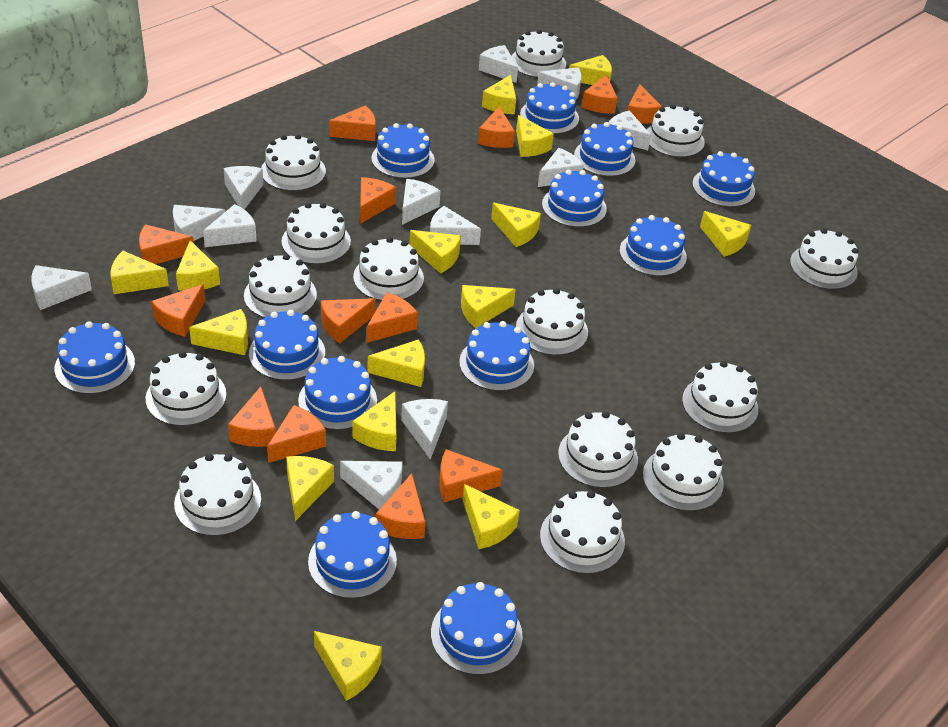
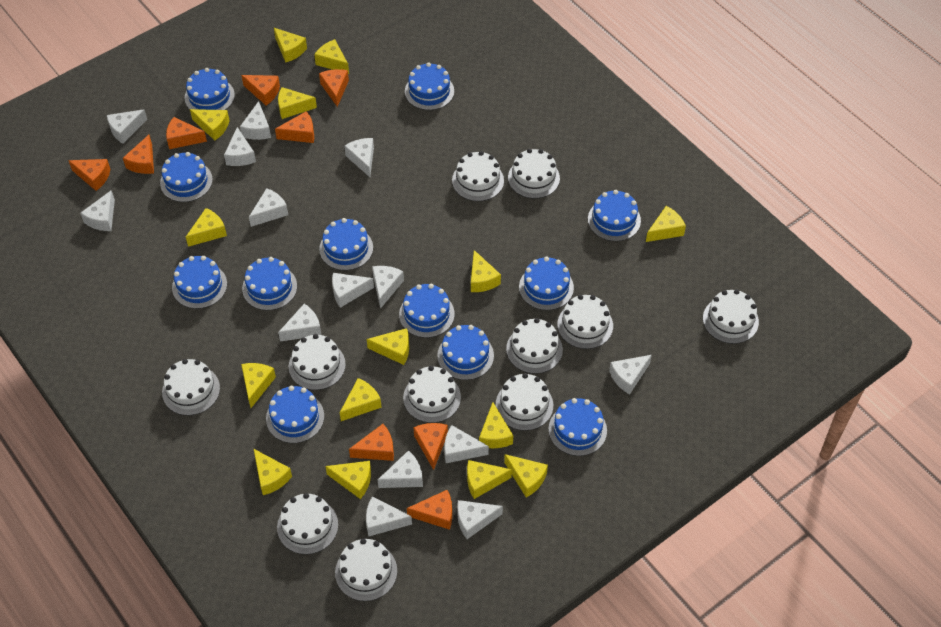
orange cheese: [139,224,194,264] [151,284,205,337] [228,387,276,447] [267,405,326,463] [321,298,376,343] [329,105,376,141] [360,177,396,224] [367,292,418,343] [376,473,426,539] [440,449,503,503] [478,106,515,148] [582,74,618,114] [627,84,662,124] = 13 -> [68,159,111,191] [123,135,154,174] [166,117,207,149] [241,75,280,105] [275,111,314,143] [319,69,349,107] [349,424,394,461] [407,490,452,530] [414,423,448,470] = 9
white cake: [146,351,226,426] [174,454,261,536] [244,254,317,318] [261,134,326,191] [282,203,351,264] [353,237,424,301] [512,30,566,78] [516,288,588,355] [540,491,625,574] [558,411,638,488] [643,433,724,511] [647,104,705,157] [682,361,758,433] [790,228,858,290] = 14 -> [162,359,220,415] [277,493,338,554] [289,334,346,390] [335,538,397,601] [403,366,461,423] [452,151,504,201] [496,373,553,431] [506,318,563,374] [508,149,560,198] [557,295,613,349] [703,289,759,344] = 11
white cheese: [31,265,92,310] [173,205,225,241] [203,204,257,247] [224,166,263,210] [340,461,403,510] [401,399,448,460] [402,179,440,225] [430,206,481,245] [479,45,518,83] [537,67,582,99] [538,148,584,187] [608,110,651,151] = 12 -> [80,191,115,231] [107,109,147,144] [224,127,256,166] [240,101,271,140] [249,188,288,227] [278,304,321,342] [332,273,374,308] [344,138,374,177] [366,497,412,537] [372,266,404,309] [378,450,423,488] [444,425,489,463] [457,500,503,539] [609,355,652,394] = 14

